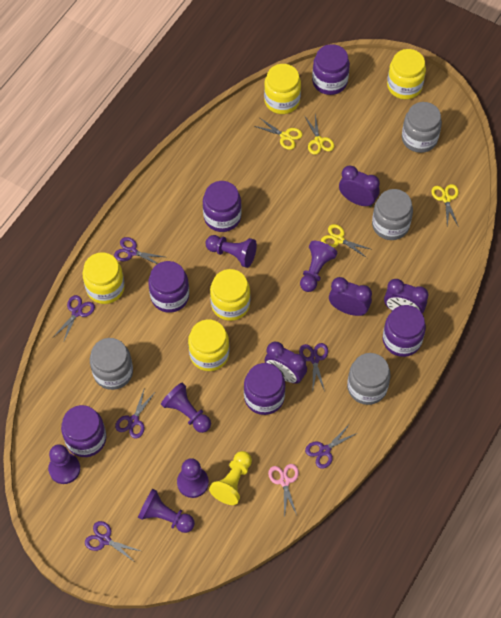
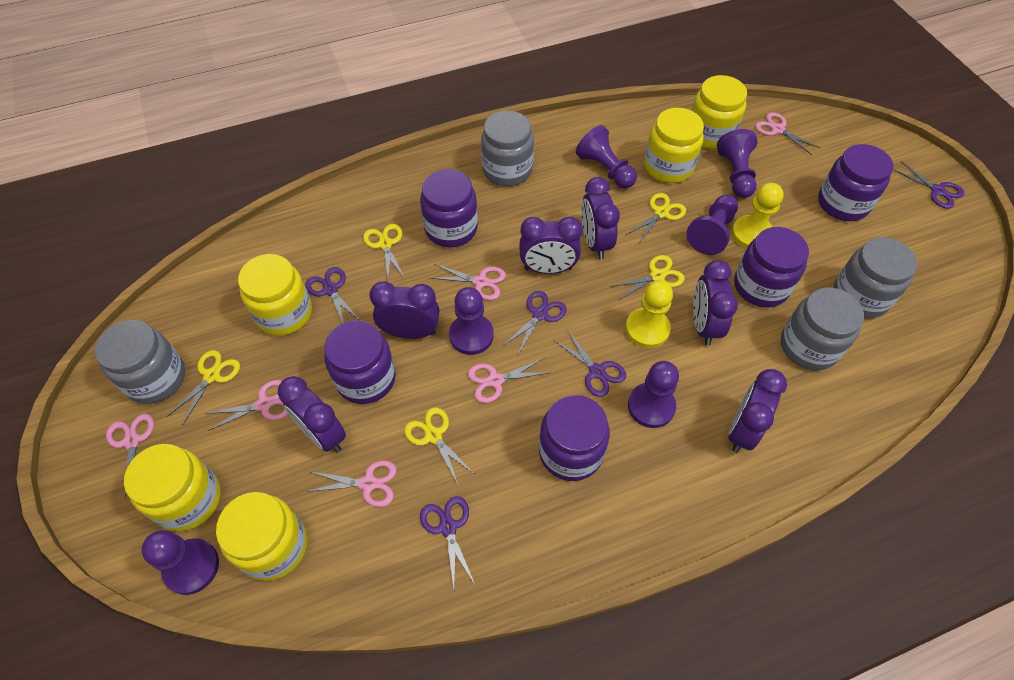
pink scissors: [268,464,299,518] = 1 -> [106,414,154,497] [204,380,289,431] [306,460,397,507] [431,264,506,300] [468,358,551,403] [755,112,820,155] = 6
purple clock: [264,342,307,384] [329,277,372,316] [339,165,380,207] [384,279,429,314] = 4 -> [278,376,346,453] [369,281,439,339] [519,217,583,274] [581,177,620,259] [693,260,738,346] [728,369,787,453] = 6
purple jar: [61,405,106,457] [148,261,189,313] [203,181,242,232] [244,363,285,415] [312,44,350,95] [383,305,426,357] = 6 -> [324,320,396,404] [420,169,478,247] [539,395,610,481] [734,227,809,307] [818,144,893,221] = 5
purple scissors: [53,295,95,343] [85,521,140,563] [114,237,165,264] [115,387,154,439] [299,343,328,391] [305,425,357,469] = 6 -> [305,267,360,323] [420,496,475,588] [503,291,567,354] [554,330,626,397] [893,161,964,209] = 5
yellow pawn: [209,451,252,505] = 1 -> [625,281,673,348] [732,183,784,249] = 2
yellow scissors: [254,118,303,150] [305,115,334,155] [321,224,373,258] [431,184,459,227] = 4 -> [167,350,240,424] [363,224,405,283] [404,407,475,484] [609,255,685,300] [627,193,686,243] = 5

